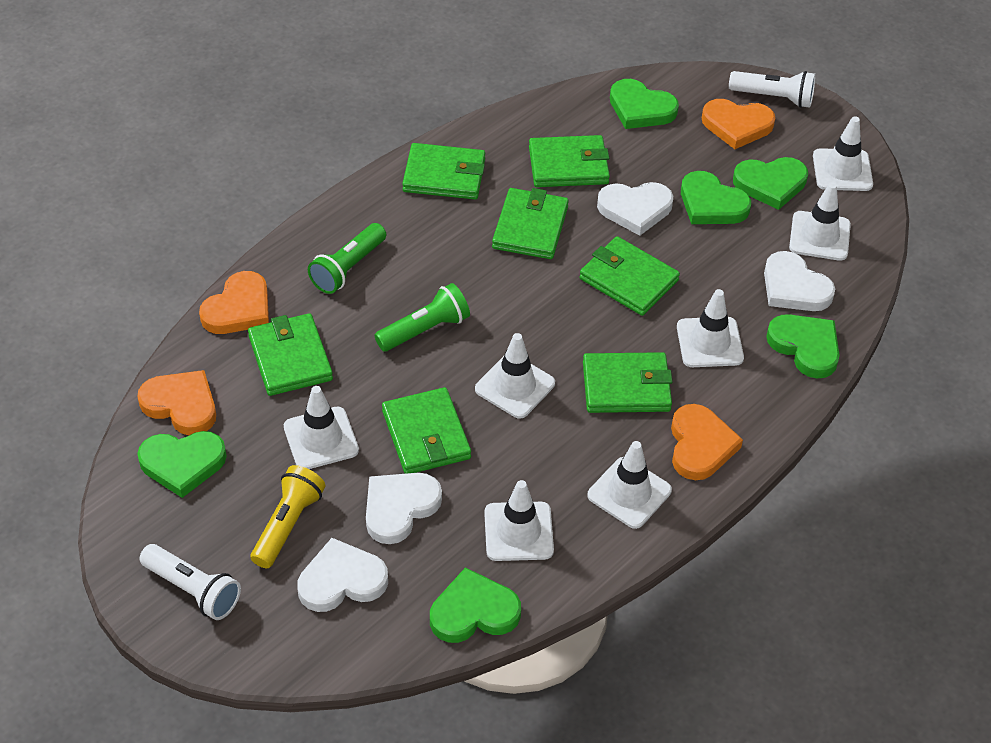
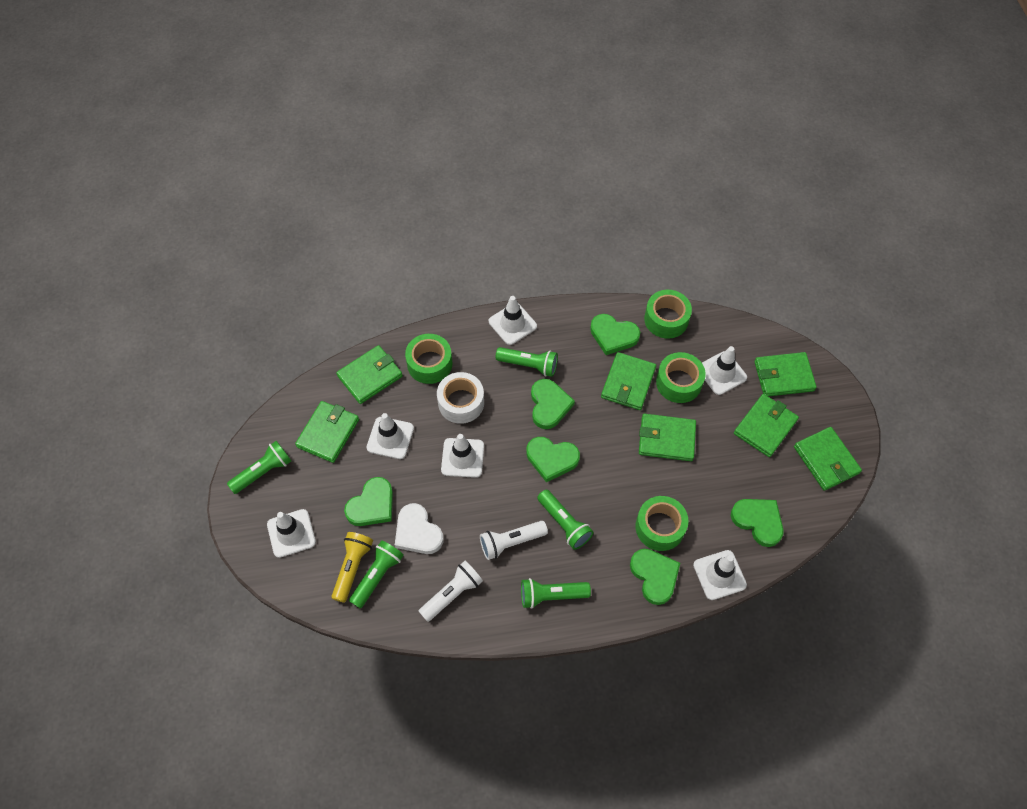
green flashlight: [308,223,386,294] [374,283,470,351] = 2 -> [227,441,291,494] [349,540,404,609] [495,347,558,377] [521,578,591,609] [537,490,594,550] = 5
green tape: none = 0 -> [405,334,452,384] [635,496,688,551] [644,290,692,339] [656,352,706,403] = 4
orange heart: [138,370,216,435] [199,271,269,334] [671,404,743,480] [702,99,775,149] = 4 -> none = 0
white heart: [297,538,388,612] [366,473,442,544] [597,182,673,236] [764,251,835,311] = 4 -> [395,503,443,554] = 1
white tape: none = 0 -> [437,372,484,424] = 1
white traffic cone: [284,386,359,469] [475,333,555,419] [484,480,554,561] [587,441,672,529] [677,289,744,367] [789,182,851,261] [813,116,873,191] = 7 -> [267,509,316,558] [366,413,414,459] [441,434,484,478] [489,296,537,345] [693,550,747,600] [702,346,747,395] = 6

